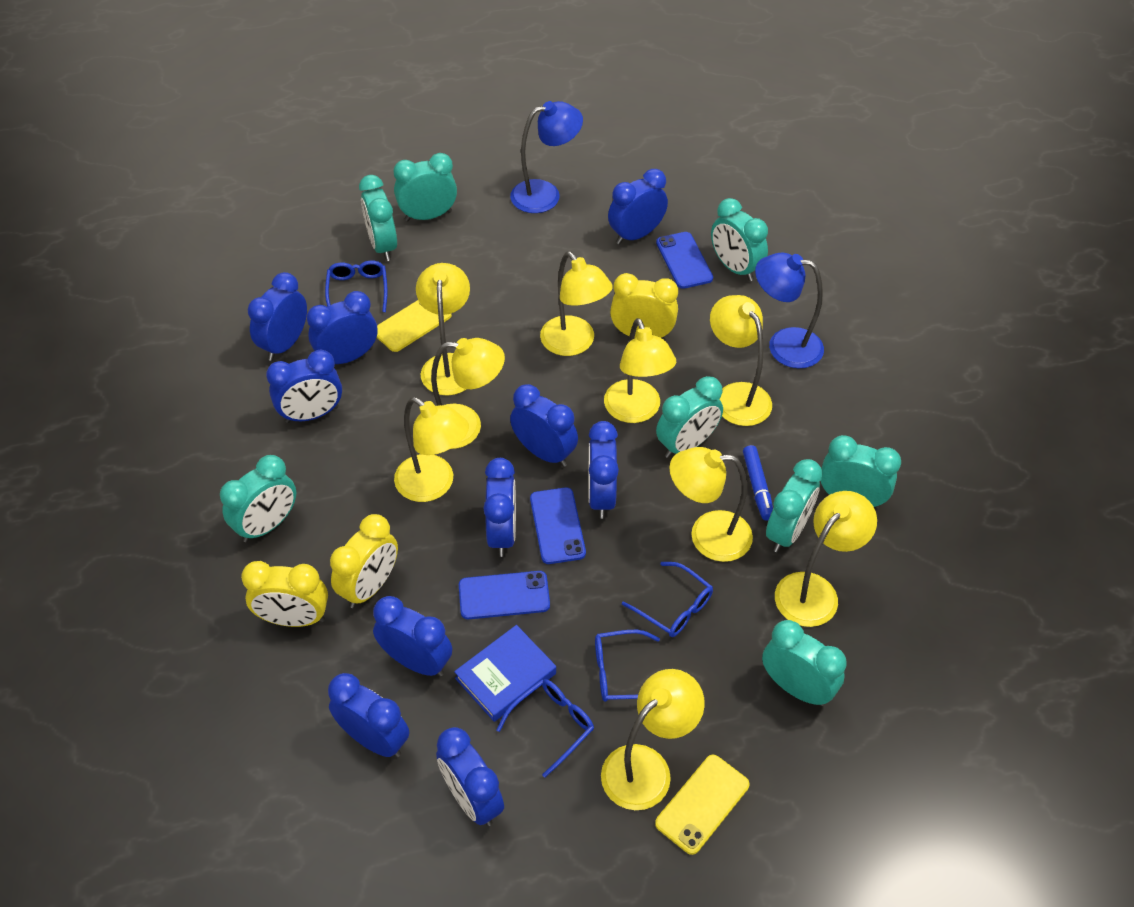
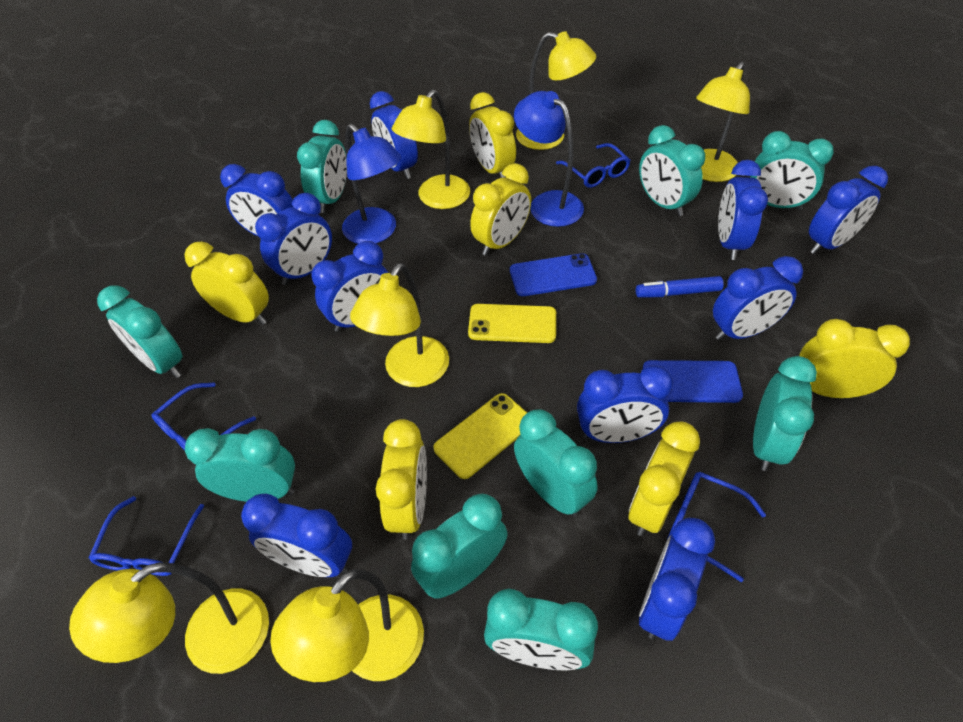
blue book: [454,625,556,722] = 1 -> none = 0
blue phone: [459,571,550,619] [530,487,586,564] [656,232,713,289] = 3 -> [510,253,597,296] [643,360,743,403] = 2
turquoise clock: [220,455,296,542] [359,175,397,261] [393,153,457,221] [656,376,723,458] [711,198,768,281] [762,620,847,706] [766,459,823,552] [821,435,901,509] = 8 -> [97,285,183,378] [185,428,295,502] [297,120,347,213] [411,494,508,598] [484,588,598,670] [514,409,598,517] [639,125,705,216] [750,131,834,210] [753,356,817,471] = 9
yellow clock: [241,561,328,627] [330,514,398,608] [610,273,678,340] = 3 -> [184,241,269,325] [376,419,427,540] [469,92,516,178] [470,163,531,256] [629,422,700,536] [799,319,910,398] = 6
yellow lamp: [394,397,469,502] [416,263,470,396] [431,338,505,449] [540,251,613,356] [601,669,705,810] [604,318,676,423] [669,447,753,562] [710,295,772,426] [775,491,877,627] = 9 -> [69,562,269,674] [270,569,424,682] [350,263,449,387] [392,90,470,209] [516,31,596,150] [696,62,750,182] = 6

